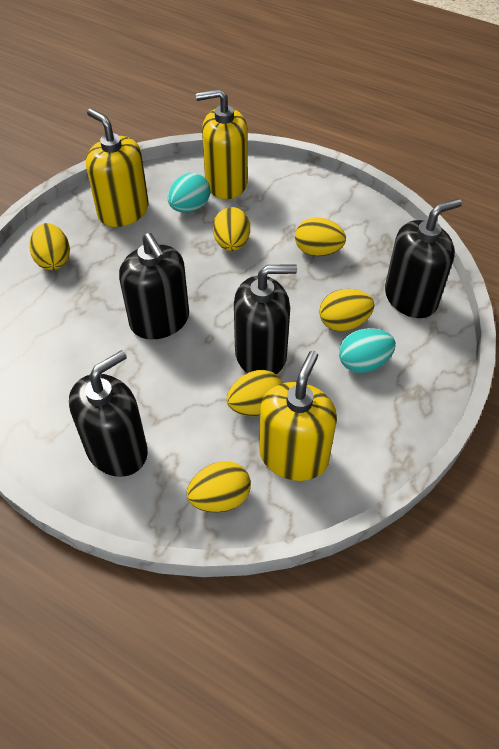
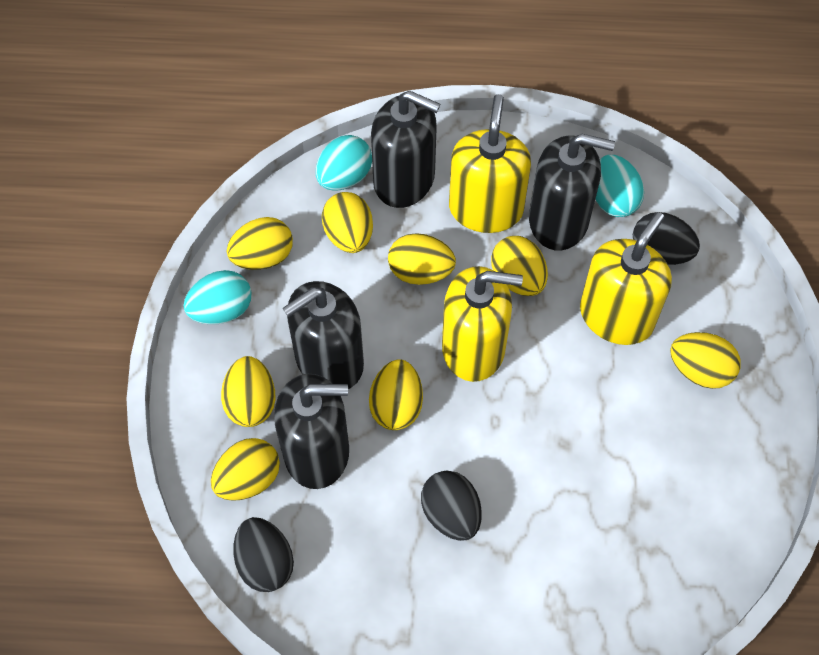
black egg: none = 0 -> [233,517,294,592] [421,471,482,541] [633,212,700,265] = 3
turquoise egg: [168,173,210,213] [339,328,396,373] = 2 -> [184,270,251,324] [316,135,372,191] [596,155,644,217] = 3
yellow egg: [29,223,70,270] [186,461,251,513] [213,207,250,251] [227,370,283,416] [295,217,346,256] [319,289,374,331] = 6 -> [211,438,280,501] [221,356,276,427] [227,217,293,270] [322,192,373,253] [369,359,423,430] [388,233,456,285] [491,236,548,296] [670,332,741,389] = 8

